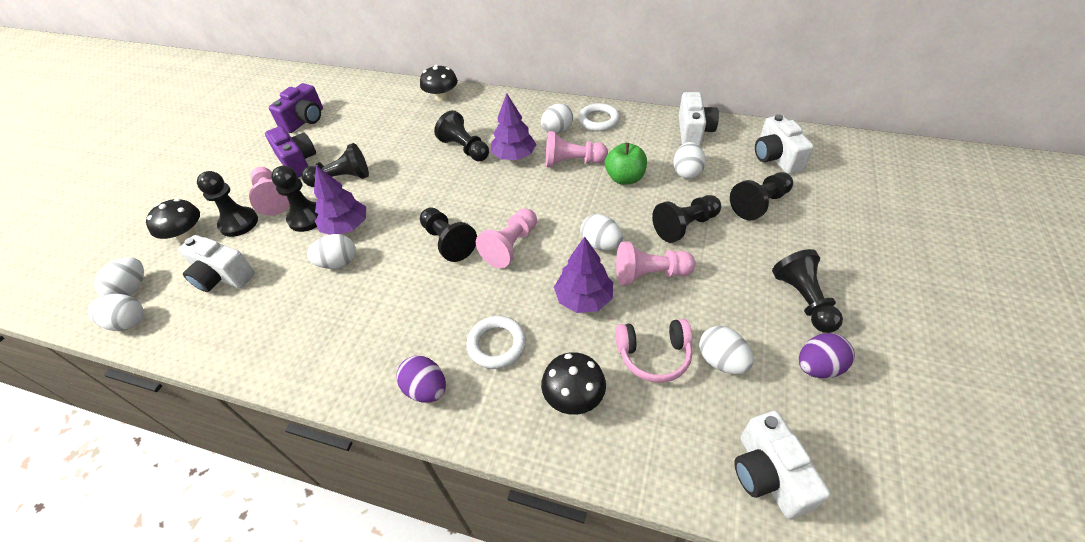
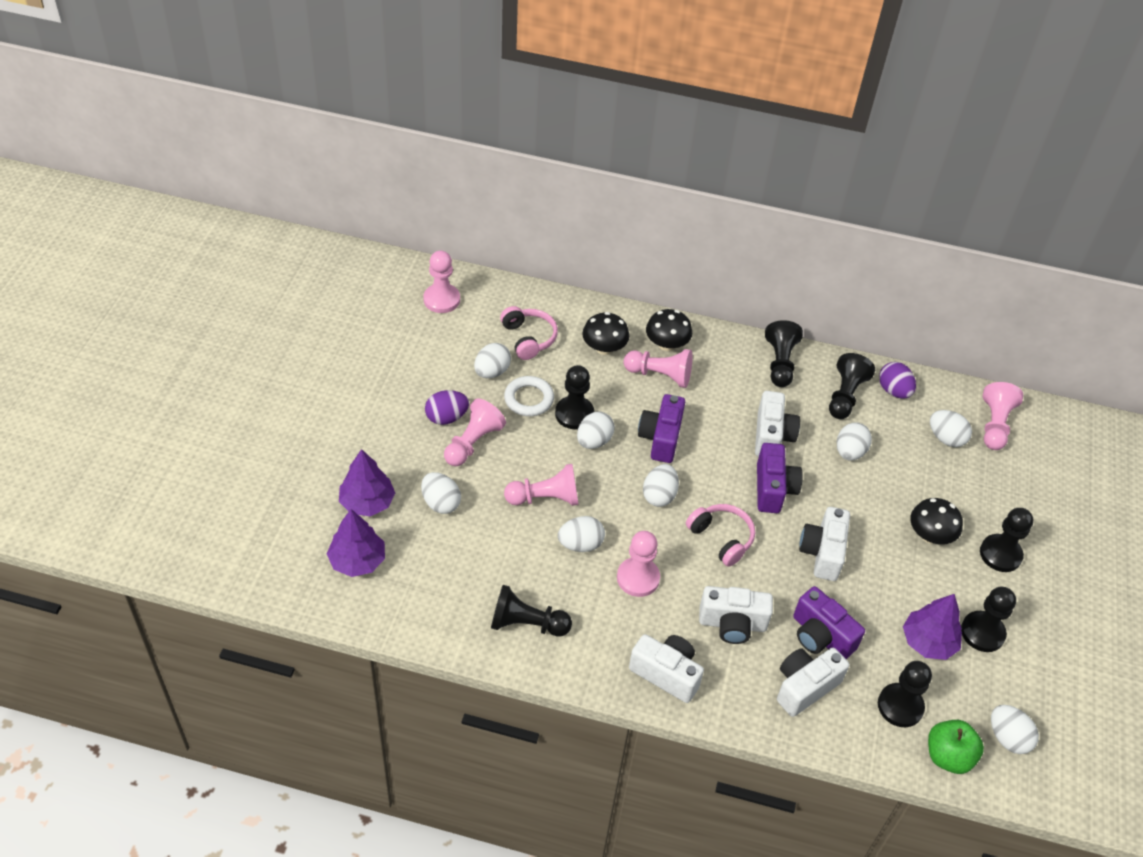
black pawn: [197,171,258,237] [271,165,319,232] [302,143,369,187] [420,208,477,262] [434,110,489,161] [652,195,721,243] [730,172,793,220] [772,249,843,333] = 8 -> [491,585,572,637] [555,365,594,429] [765,320,803,387] [829,353,875,419] [878,661,932,727] [961,587,1016,652] [980,508,1033,572] = 7
pink headphones: [616,319,692,383] = 1 -> [500,306,558,360] [686,504,755,567] = 2
pink pawn: [249,167,289,216] [476,208,537,268] [546,131,608,168] [616,242,696,285] = 4 -> [424,251,460,313] [444,399,506,466] [504,464,579,506] [617,531,660,597] [624,349,692,388] [983,382,1023,450] = 6
purple camera: [265,126,316,178] [269,83,323,133] = 2 -> [638,394,685,463] [757,443,803,513] [793,586,865,659] = 3
white camera: [178,235,255,292] [679,92,719,146] [734,411,831,519] [755,114,814,174] = 4 -> [629,634,704,703] [699,586,773,644] [755,391,800,457] [777,648,849,717] [799,507,850,581] = 5
white egg: [88,294,144,331] [94,257,144,296] [307,234,356,269] [541,103,573,134] [580,214,623,250] [673,142,706,179] [699,326,753,374] = 7 -> [421,472,461,514] [474,343,511,378] [558,516,605,552] [577,412,615,449] [643,464,679,507] [837,422,872,461] [930,410,972,447] [991,705,1039,754] = 8
white ring: [466,316,526,369] [578,103,620,131] = 2 -> [504,376,554,416] = 1

